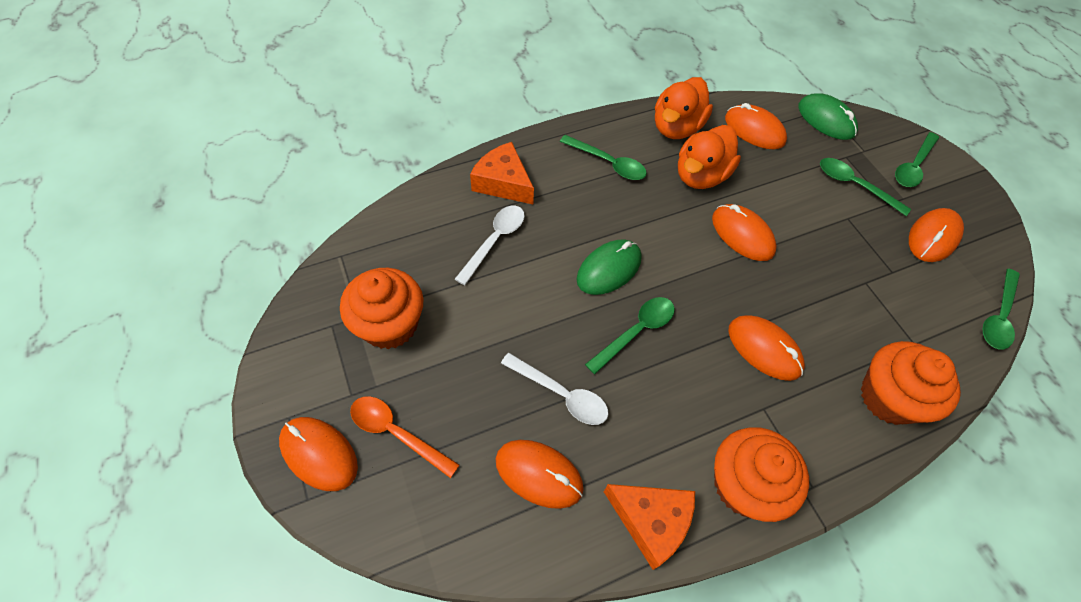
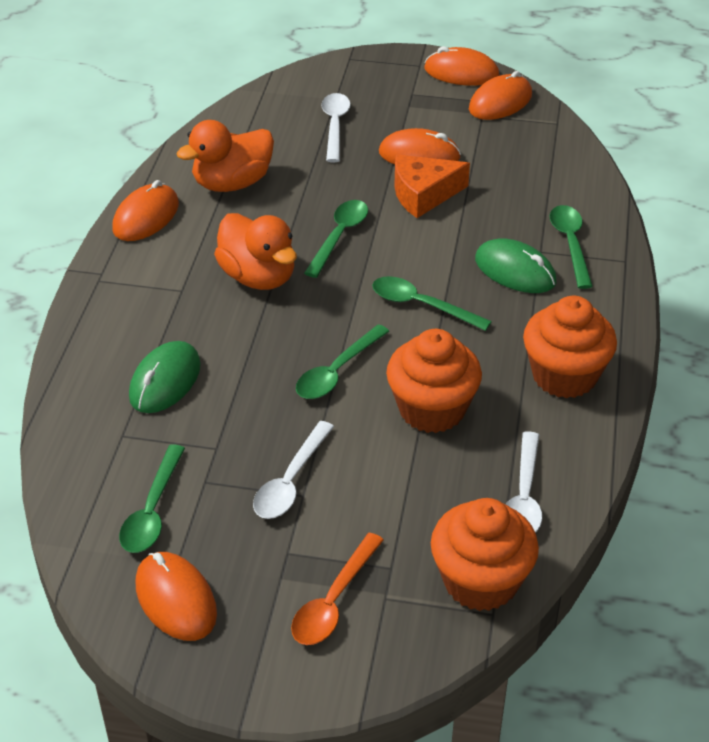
orange cheese: [470,142,534,204] [604,484,695,570] = 2 -> [394,154,470,218] = 1
orange mouse: [279,417,358,491] [496,440,584,509] [712,204,777,261] [725,103,787,149] [729,315,805,381] [909,208,964,262] = 6 -> [112,180,179,241] [135,552,217,641] [379,128,461,165] [424,46,499,86] [469,71,532,120] = 5
white spoon: [455,205,525,285] [501,353,609,425] = 2 -> [253,421,334,519] [321,93,351,162] [506,431,542,533] = 3

